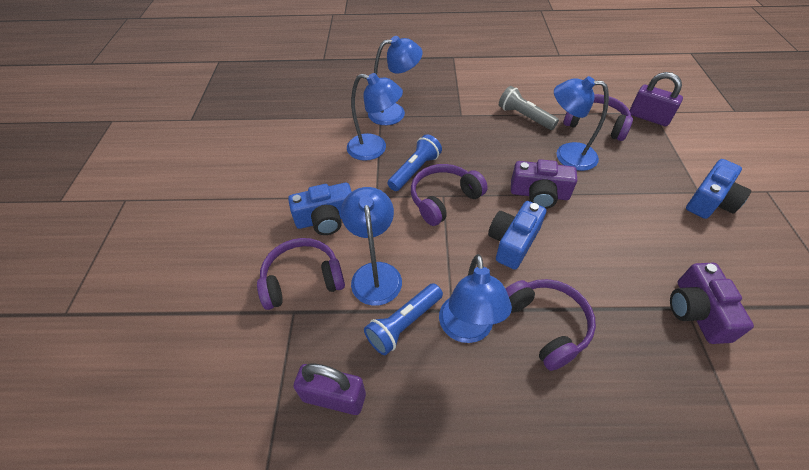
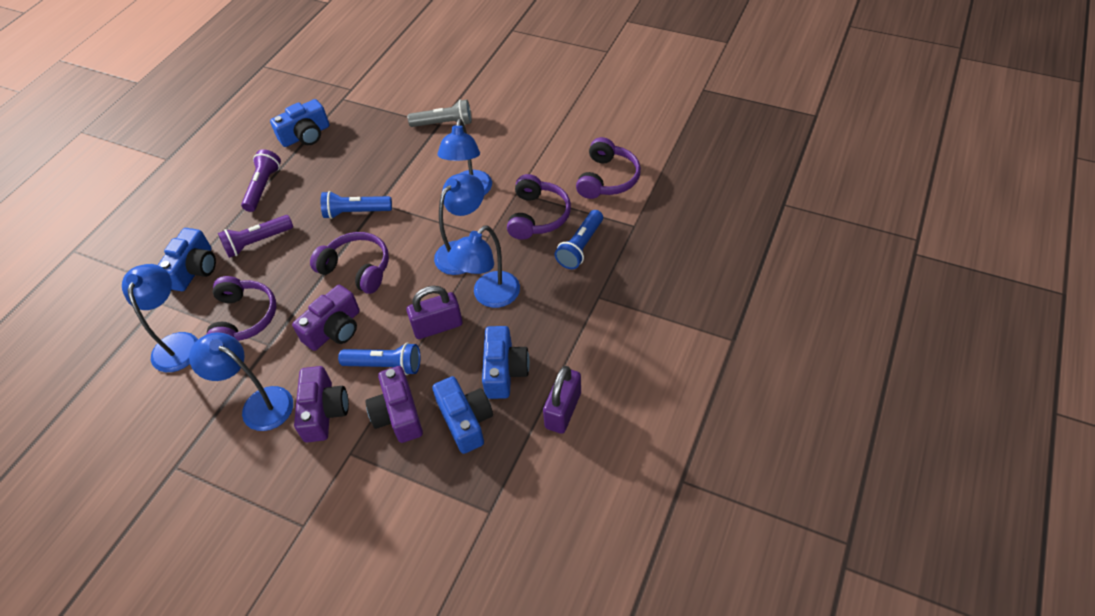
blue camera: [288,183,352,235] [488,201,546,270] [686,159,751,219] = 3 -> [158,228,216,291] [270,99,329,147] [432,376,493,454] [482,326,530,399] = 4
blue flashlight: [364,283,443,355] [388,134,442,191] = 2 -> [321,191,392,219] [338,343,420,375] [555,210,603,269] = 3
purple camera: [511,159,577,209] [670,262,754,344] = 2 -> [292,285,360,351] [294,366,349,442] [366,366,423,443] = 3
purple flashlight: none = 0 -> [218,215,293,258] [241,149,281,212] = 2

